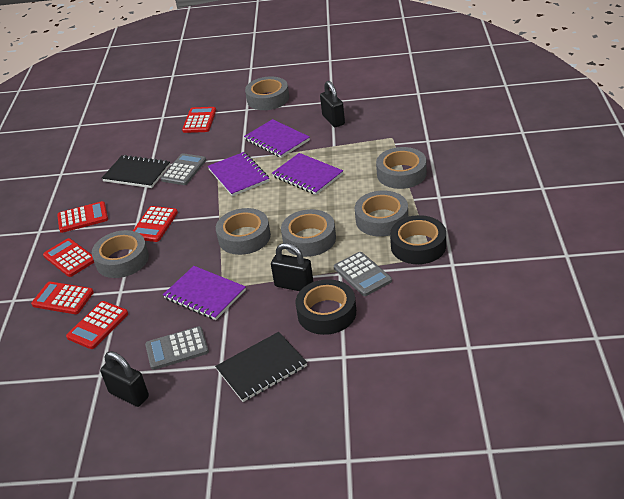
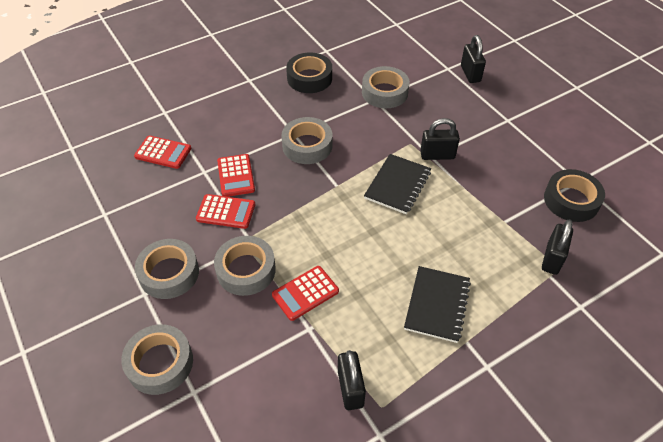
black padlock: [100,351,149,407] [271,243,314,291] [320,81,345,127] = 3 -> [338,350,366,410] [420,118,460,160] [461,35,486,83] [542,219,573,275] = 4
grey calculator: [145,326,209,370] [161,153,206,185] [334,252,392,296] = 3 -> none = 0
grey tape: [92,230,149,278] [216,208,271,255] [245,77,289,110] [281,209,336,257] [355,191,408,237] [376,147,427,189] = 6 -> [121,324,193,395] [135,239,199,299] [214,236,276,296] [281,117,332,164] [362,66,410,108] = 5
purple notebook: [163,266,246,320] [208,152,269,196] [244,119,310,158] [272,153,343,195] = 4 -> none = 0
red calculator: [31,282,94,314] [43,238,94,277] [57,201,108,233] [66,301,128,349] [133,206,178,242] [182,107,216,133] = 6 -> [134,135,191,169] [196,194,255,229] [217,154,255,197] [272,266,339,321] = 4

